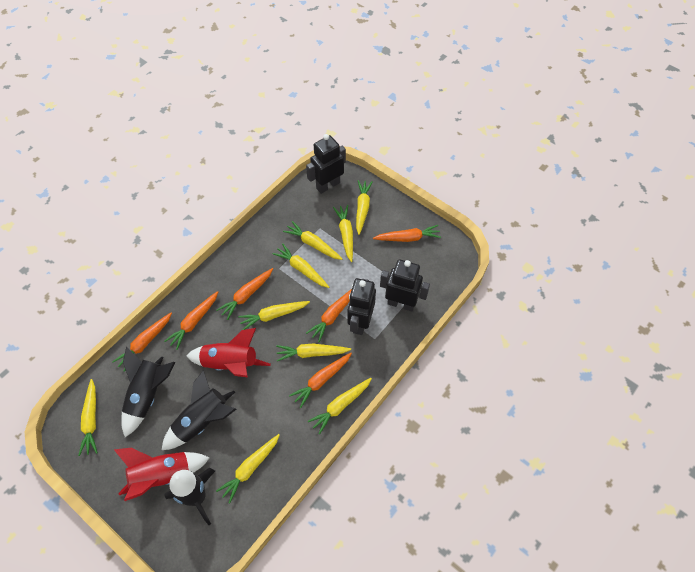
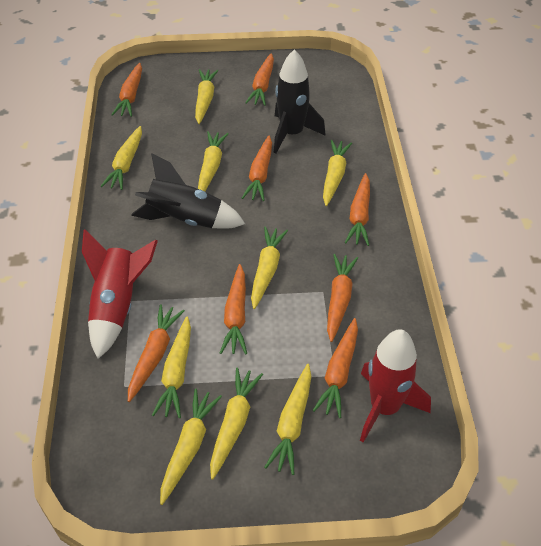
black robot: [306,134,346,194] [347,278,376,335] [380,259,430,312] = 3 -> none = 0
black rocket: [121,347,175,437] [162,370,236,450] [164,468,215,525] = 3 -> [131,153,245,229] [274,49,326,154] = 2
orange carrot: [112,313,172,372] [164,291,218,350] [216,268,273,320] [289,353,352,408] [306,289,352,342] [373,225,441,242] = 6 -> [111,63,142,117] [128,304,185,402] [220,264,247,354] [242,136,272,201] [245,53,274,106] [313,318,358,418] [327,254,358,342] [345,173,370,246] = 8

